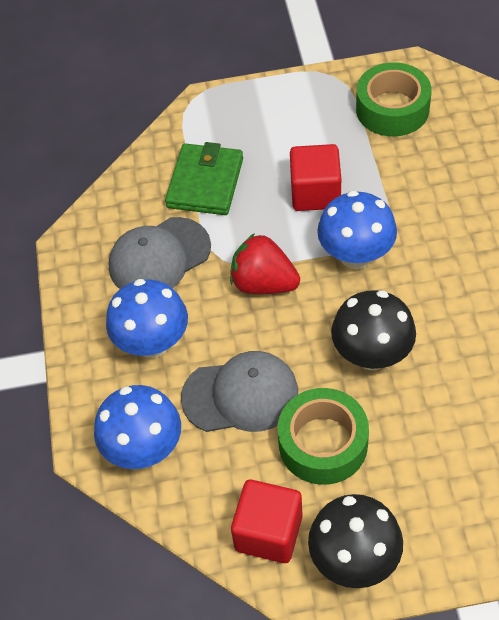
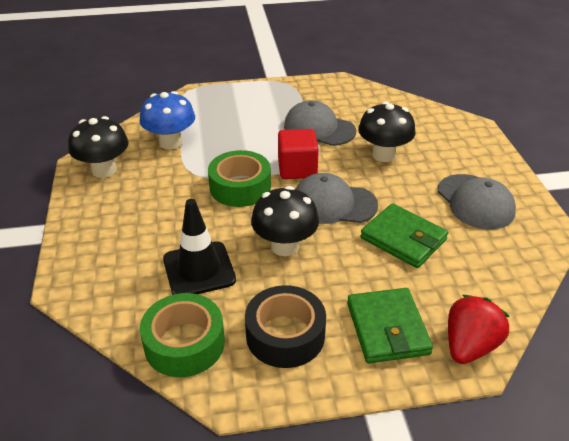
black mushroom: [308,494,403,588] [331,290,416,370] = 2 -> [68,116,128,178] [251,186,319,256] [358,102,416,162] = 3
black tape: none = 0 -> [245,285,326,368] = 1
black traffic cone: none = 0 -> [163,199,236,295] = 1
blue mushroom: [94,385,181,469] [106,279,188,358] [317,190,397,269] = 3 -> [140,91,195,150] = 1
green wallet: [165,142,243,215] = 1 -> [347,288,433,363] [361,203,449,268] = 2
grey cap: [109,217,211,289] [181,351,298,432] = 2 -> [284,100,356,146] [296,173,378,224] [437,174,516,230] = 3
red cube: [231,480,303,563] [290,144,341,211] = 2 -> [278,129,319,179] = 1

